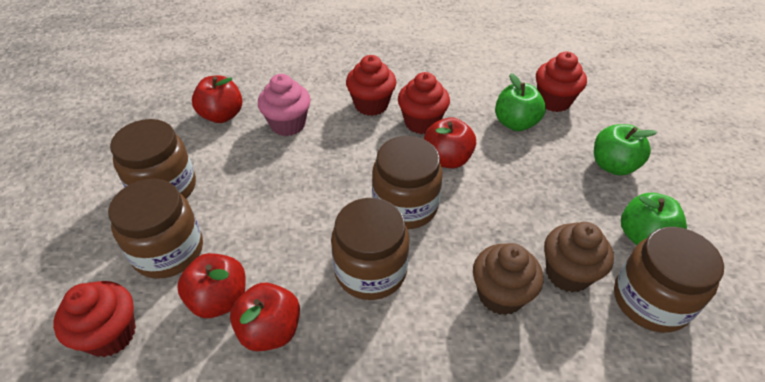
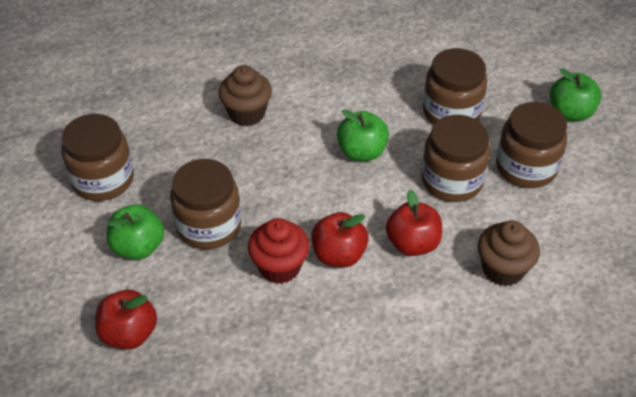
pink cupcake: [258,74,311,136] = 1 -> none = 0
red apple: [177,253,246,318] [192,75,243,123] [230,283,300,351] [424,118,476,168] = 4 -> [95,290,157,350] [311,212,369,267] [386,190,442,256] = 3
red cupcake: [53,281,136,357] [346,55,396,116] [398,72,450,134] [536,52,587,112] = 4 -> [248,218,309,284] = 1

